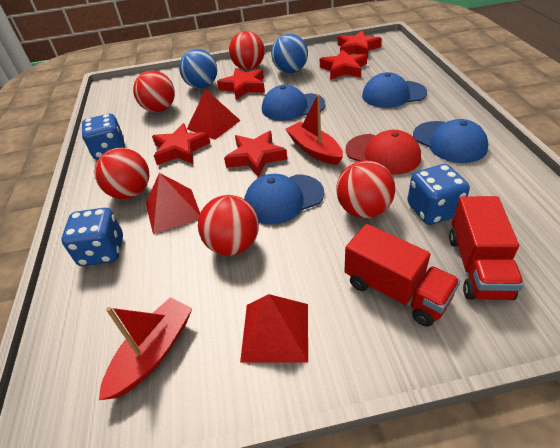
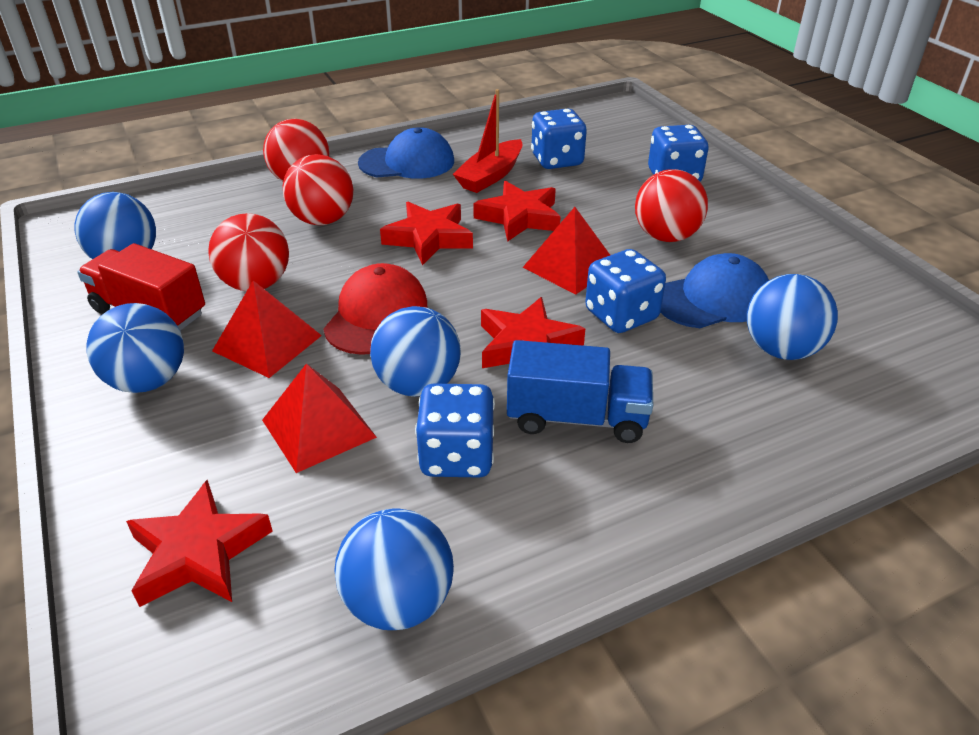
blue ball: [179,49,217,89] [271,33,308,73] = 2 -> [75,192,156,259] [86,303,184,393] [334,508,454,630] [370,306,461,397] [747,274,838,360] = 5
blue cap: [244,174,324,225] [262,85,325,121] [362,72,427,108] [413,119,488,163] = 4 -> [358,127,454,179] [660,253,769,328] = 2
blue dice: [61,208,123,266] [82,114,125,160] [407,164,470,225] = 3 -> [415,383,495,478] [531,109,587,169] [585,249,666,333] [648,125,709,182] = 4
blue truck: none = 0 -> [507,340,653,443] = 1
red ball: [95,148,149,199] [133,70,175,112] [198,195,259,256] [229,31,265,70] [336,160,395,218] = 5 -> [208,213,289,291] [263,119,329,181] [283,154,353,225] [635,169,708,242] = 4
red boat: [99,297,192,400] [286,94,343,165] = 2 -> [453,89,523,193] = 1
red star: [152,123,210,165] [217,68,265,100] [224,131,287,177] [320,49,367,80] [338,31,382,58] = 5 -> [126,480,273,607] [380,202,473,265] [473,181,561,242] [481,297,585,368] = 4
red truck: [344,224,460,327] [449,196,524,300] = 2 -> [77,243,205,331] = 1

